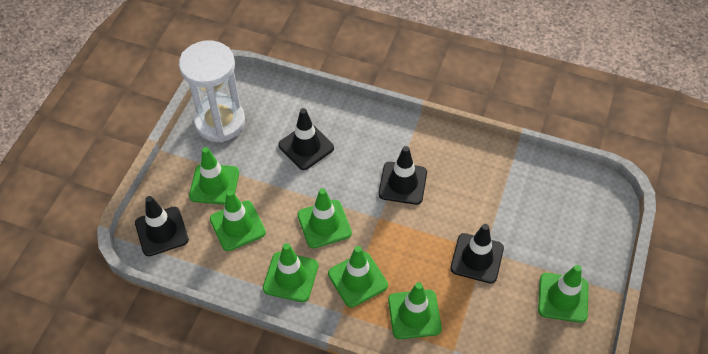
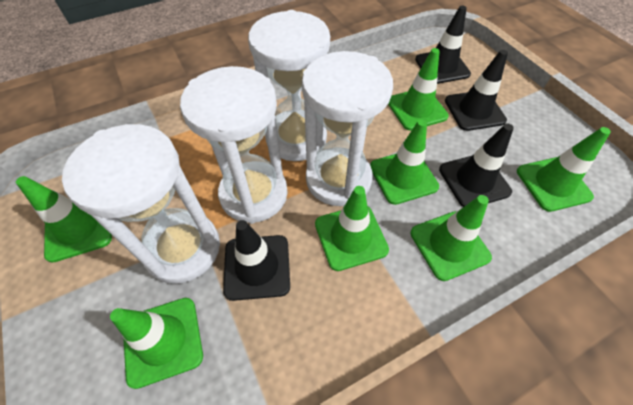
white hourglass: [179,40,245,142] = 1 -> [62,124,220,284] [180,66,288,224] [248,10,330,161] [302,51,393,206] = 4

